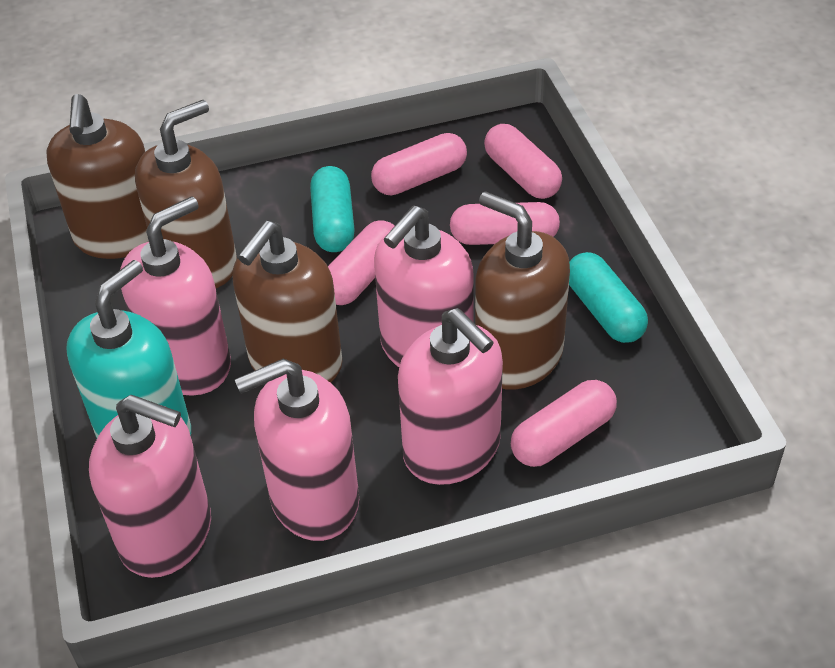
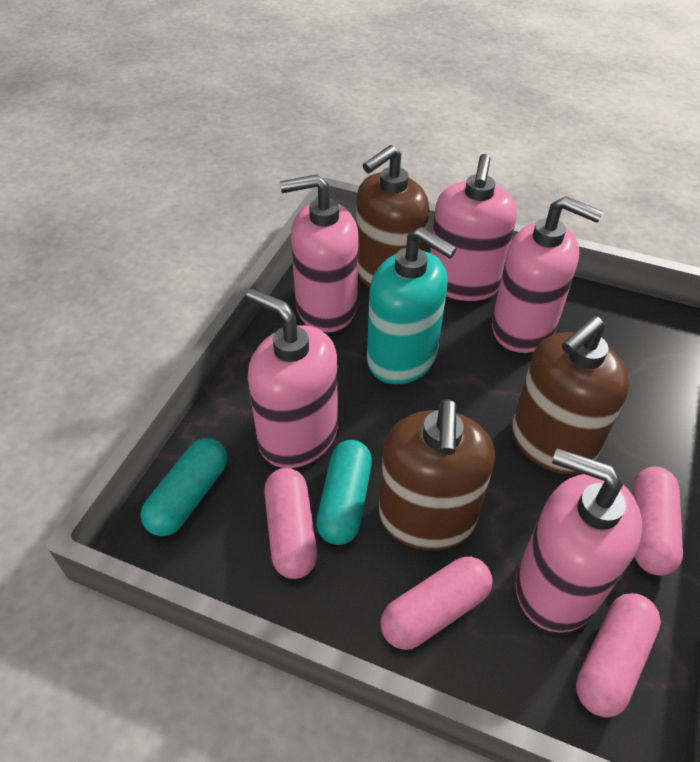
brown soap dispenser: [46,94,149,259] [135,100,237,288] [233,221,343,383] [475,191,570,390] = 4 -> [356,145,429,288] [379,399,495,551] [512,316,630,475] = 3
pink capsule: [328,220,395,305] [371,133,467,195] [450,202,560,245] [484,124,562,199] [511,380,617,467] = 5 -> [264,468,317,579] [380,557,493,650] [576,593,661,717] [633,467,683,576] = 4

